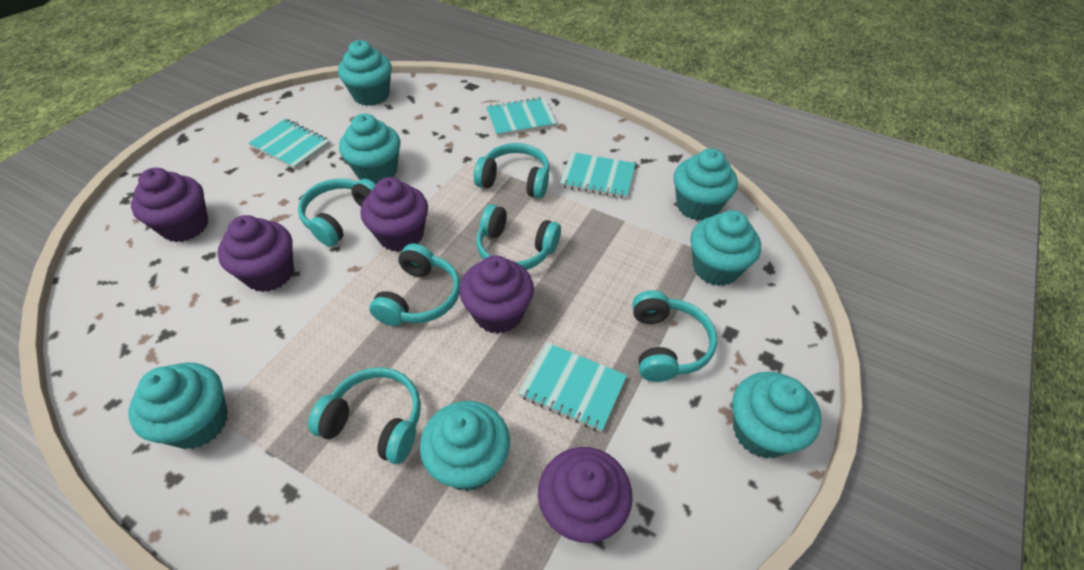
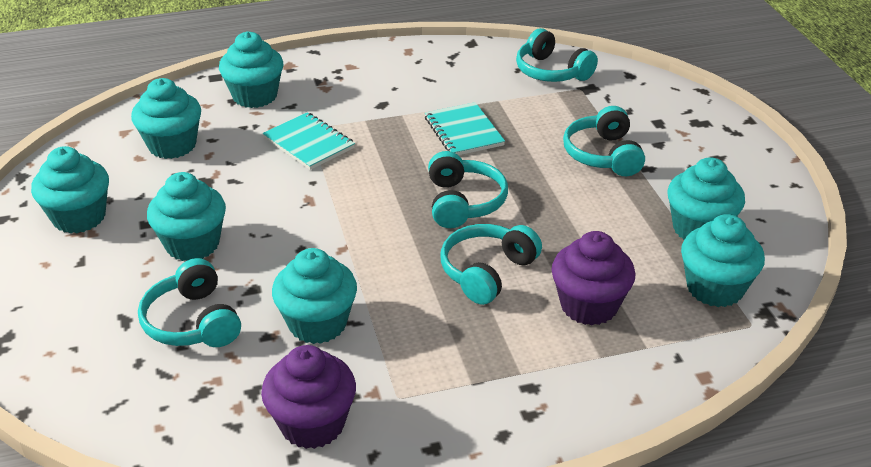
purple cupcake: [131,168,208,242] [217,215,294,292] [360,177,428,252] [459,255,534,334] [538,447,633,543] = 5 -> [261,345,356,449] [551,231,635,325] = 2
turquoise headphones: [298,178,376,247] [308,367,421,464] [369,243,460,326] [474,143,550,199] [476,204,561,270] [632,290,717,382] = 6 -> [138,258,241,347] [428,151,508,228] [440,224,542,305] [516,28,598,82] [563,106,645,176] = 5
turquoise notebook: [249,119,330,169] [486,97,557,137] [518,343,627,432] [560,152,636,199] = 4 -> [263,112,355,170] [425,102,505,155] = 2

